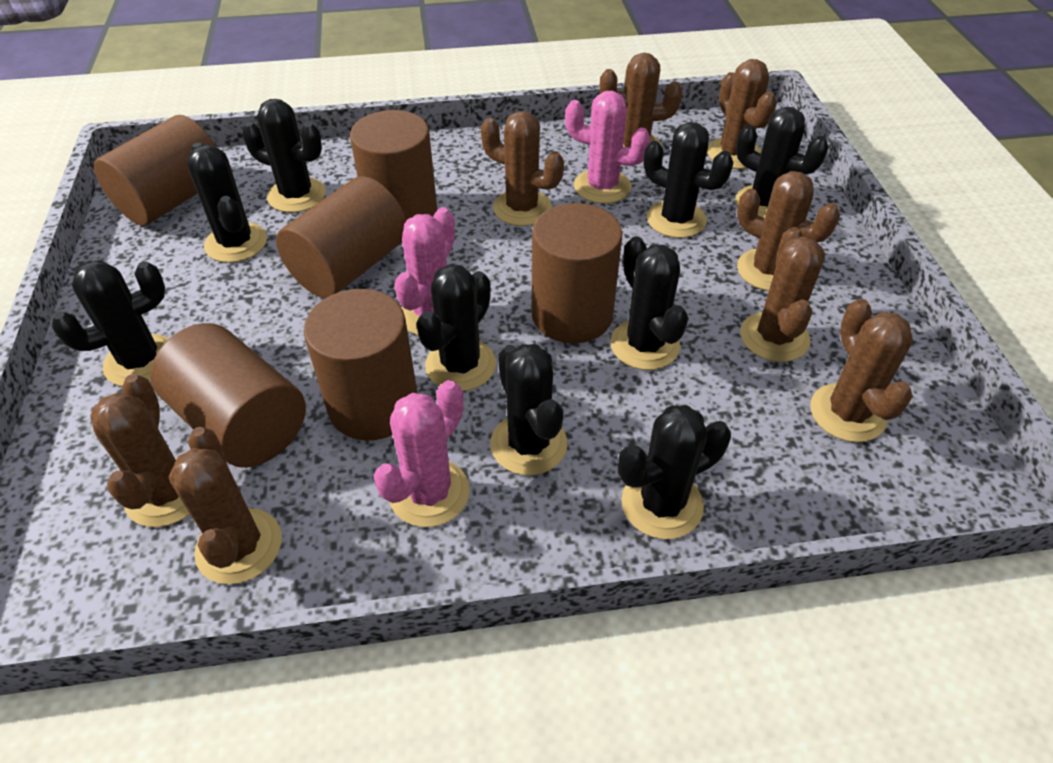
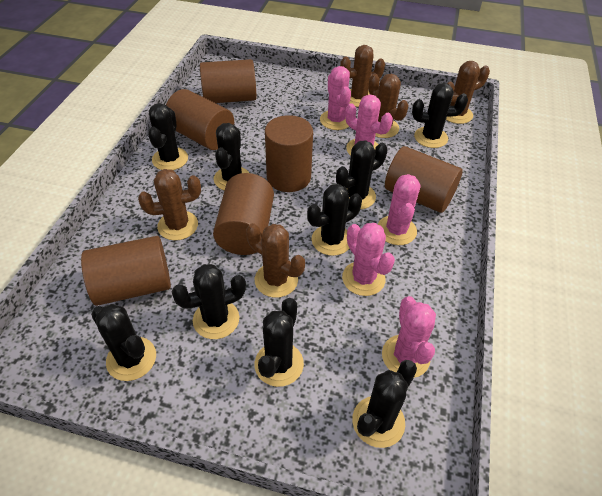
brown cactus: [90,374,190,527] [169,427,282,584] [481,111,564,226] [600,53,682,161] [707,59,777,169] [737,171,840,291] [740,227,825,362] [810,299,913,442] = 8 -> [138,169,201,241] [246,223,305,298] [340,45,385,107] [369,74,409,138] [446,61,490,124] = 5
pink cactus: [373,380,470,527] [394,207,455,336] [565,91,651,204] = 3 -> [320,66,351,130] [342,223,395,296] [345,94,393,156] [378,174,420,245] [382,296,436,378] = 5

